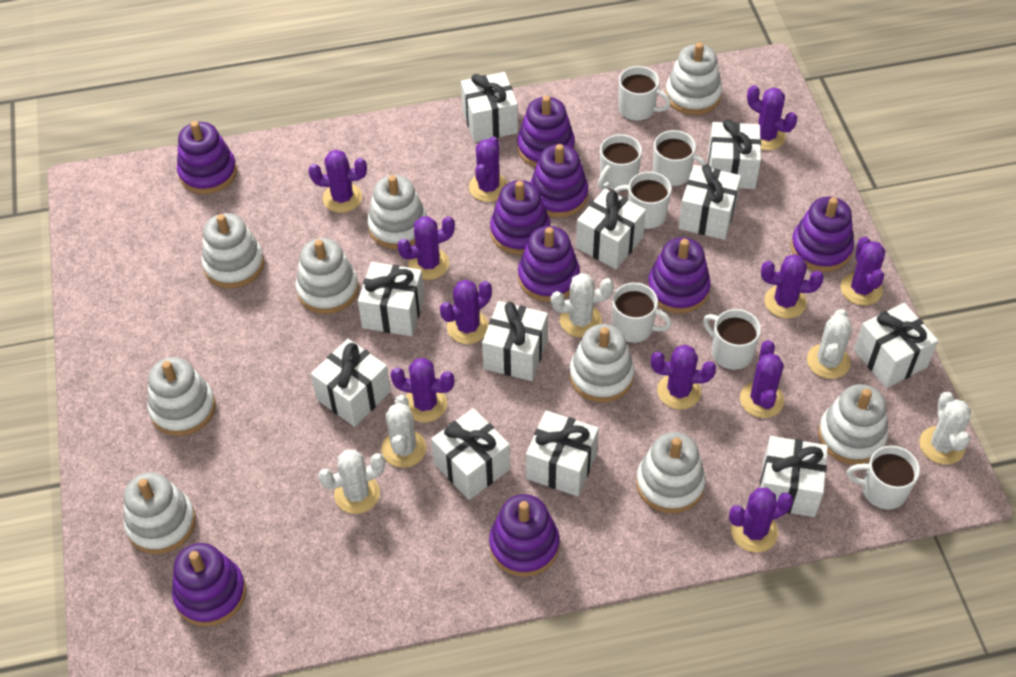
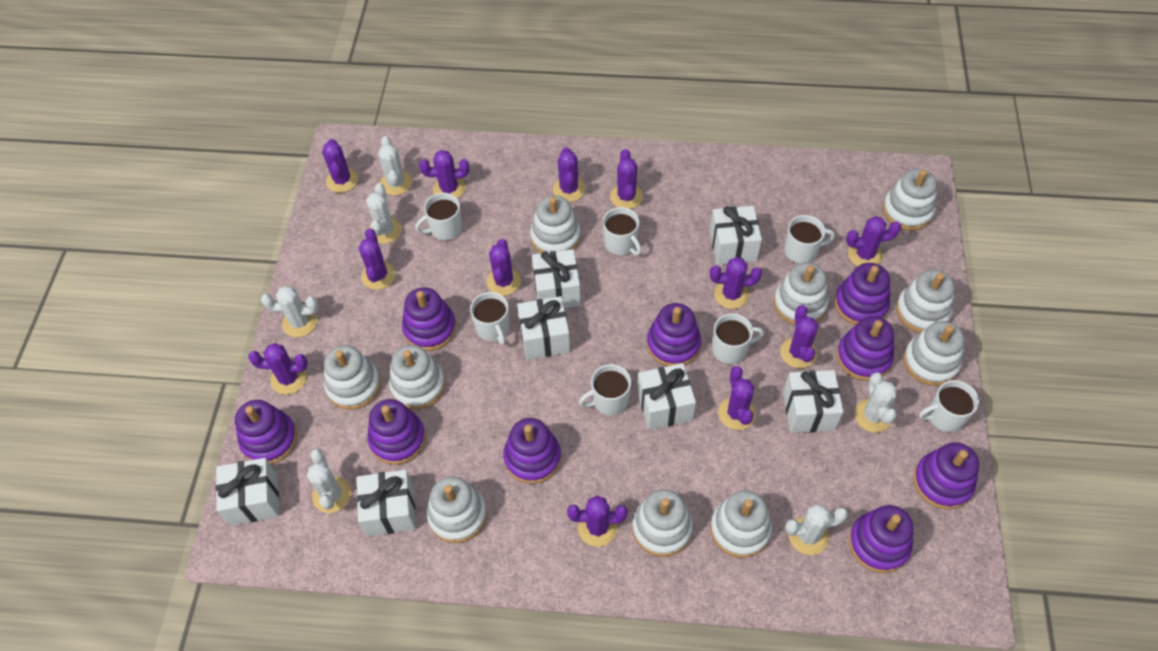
purple cactus: [309,150,367,213] [391,358,454,422] [397,216,455,280] [440,280,492,344] [469,136,508,202] [651,345,716,409] [729,488,793,552] [740,340,784,418] [747,85,797,150] [761,254,824,319] [840,236,885,305] = 11 -> [248,343,308,395] [322,139,358,193] [359,228,396,290] [419,150,469,199] [487,239,521,296] [553,147,585,202] [567,495,628,547] [610,149,643,209] [710,257,762,309] [718,366,756,430] [780,305,818,368] [846,216,901,266] = 12
white cactus: [318,449,385,514] [381,395,426,468] [551,273,614,337] [807,309,852,379] [919,392,971,465] = 5 -> [261,286,318,337] [307,449,351,513] [366,183,402,244] [378,136,412,196] [785,504,848,555] [854,373,897,433] = 6
white gift: [311,339,391,427] [358,262,424,336] [431,408,510,500] [461,72,518,142] [482,301,548,381] [526,410,599,496] [576,188,646,269] [678,164,741,240] [708,119,761,189] [760,436,828,517] [854,303,938,388] = 11 -> [216,458,279,526] [357,470,416,537] [517,296,570,360] [532,249,581,308] [637,363,696,430] [710,206,762,265] [783,370,843,433] = 7
white stacking toy: [123,472,196,554] [147,357,216,436] [201,213,264,288] [295,238,359,314] [367,175,427,249] [569,324,635,402] [636,432,706,513] [665,42,722,115] [818,384,888,465] = 9 -> [324,345,381,410] [389,345,445,410] [427,476,487,543] [530,195,581,253] [632,489,693,557] [710,490,772,558] [774,262,828,325] [883,169,937,231] [896,270,955,333] [903,321,964,386] = 10

